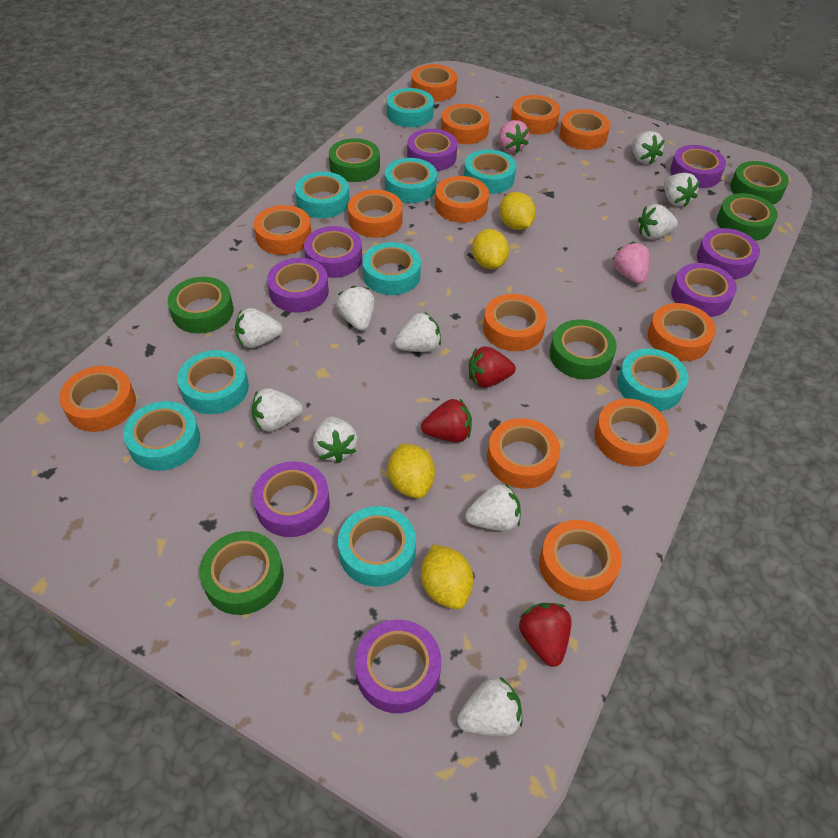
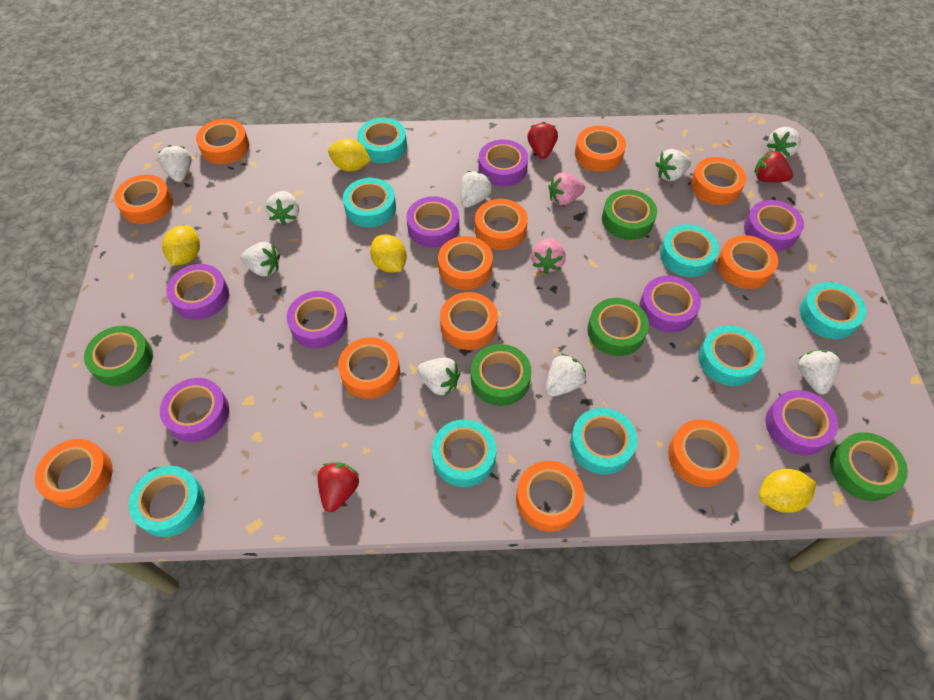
green tape: [168,277,233,333] [199,531,284,615] [329,138,380,182] [550,319,617,379] [717,193,778,241] [730,161,789,205] = 6 -> [84,326,153,386] [471,344,532,406] [587,298,649,356] [602,189,657,240] [830,432,908,501] = 5
orange tape: [59,366,136,432] [254,205,311,255] [348,189,403,238] [412,64,457,102] [435,176,489,223] [441,104,490,144] [483,294,547,351] [487,418,560,489] [511,95,560,134] [539,520,622,601] [559,109,610,150] [594,399,669,467] [648,303,716,361] = 13 -> [35,439,113,508] [114,175,173,224] [196,119,249,164] [338,337,400,399] [438,236,493,290] [440,292,498,350] [475,199,528,250] [516,461,584,532] [575,126,626,172] [668,419,739,487] [690,157,746,205] [717,235,778,289] = 12
turquoise tape: [123,401,200,471] [177,350,249,414] [295,172,350,218] [338,506,416,587] [362,242,421,295] [385,158,437,203] [387,88,434,127] [464,149,516,194] [617,348,689,411] = 9 -> [129,466,205,537] [343,178,396,227] [357,118,407,163] [432,419,496,487] [570,408,637,475] [660,224,719,277] [698,326,765,386] [799,282,866,339] = 8
white strawberry: [235,308,283,348] [252,388,303,432] [313,417,358,463] [336,286,375,331] [395,312,441,352] [457,677,522,736] [465,483,521,531] [632,131,665,165] [638,204,678,240] [664,173,700,207] = 10 -> [158,145,192,182] [240,242,280,277] [265,191,299,225] [417,358,460,396] [461,171,492,208] [546,354,586,397] [655,149,691,181] [767,127,801,158] [798,350,840,394] = 9

